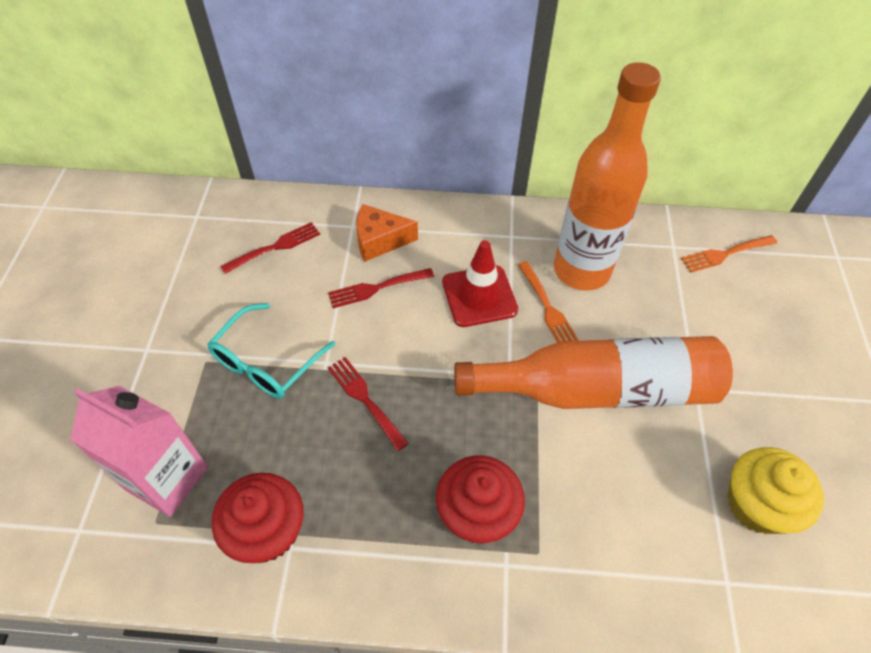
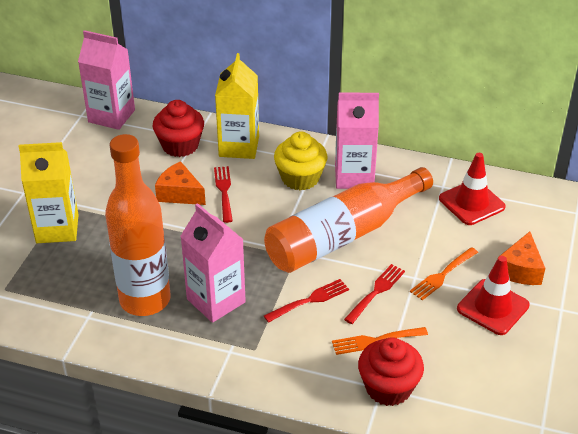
orange cheese: [356,204,418,262] = 1 -> [155,161,206,205] [500,231,545,285] = 2
pink carton: [70,386,208,517] = 1 -> [78,30,135,130] [180,203,246,323] [335,93,379,189] = 3
red traffic cone: [442,240,518,327] = 1 -> [439,153,506,225] [457,256,530,335] = 2
turquoise glasses: [207,303,336,398] = 1 -> none = 0
yellow carton: none = 0 -> [19,142,79,243] [215,53,259,159] = 2

